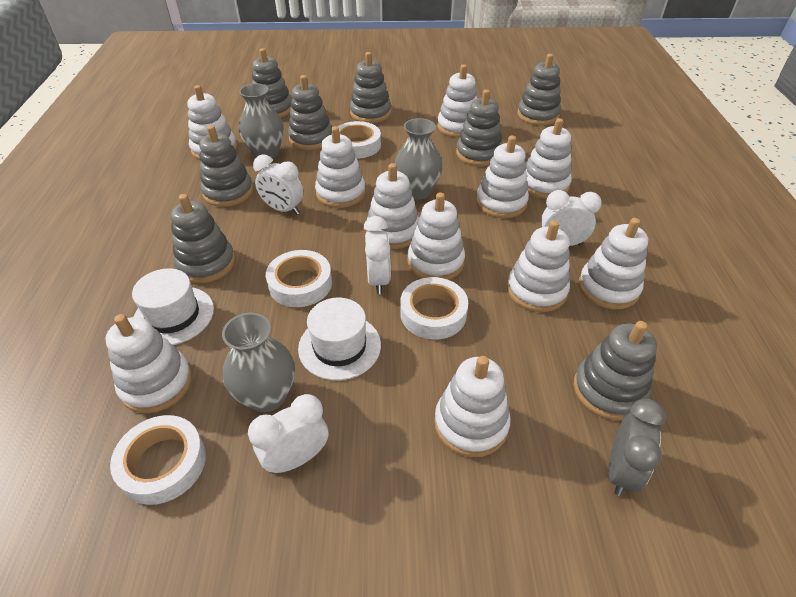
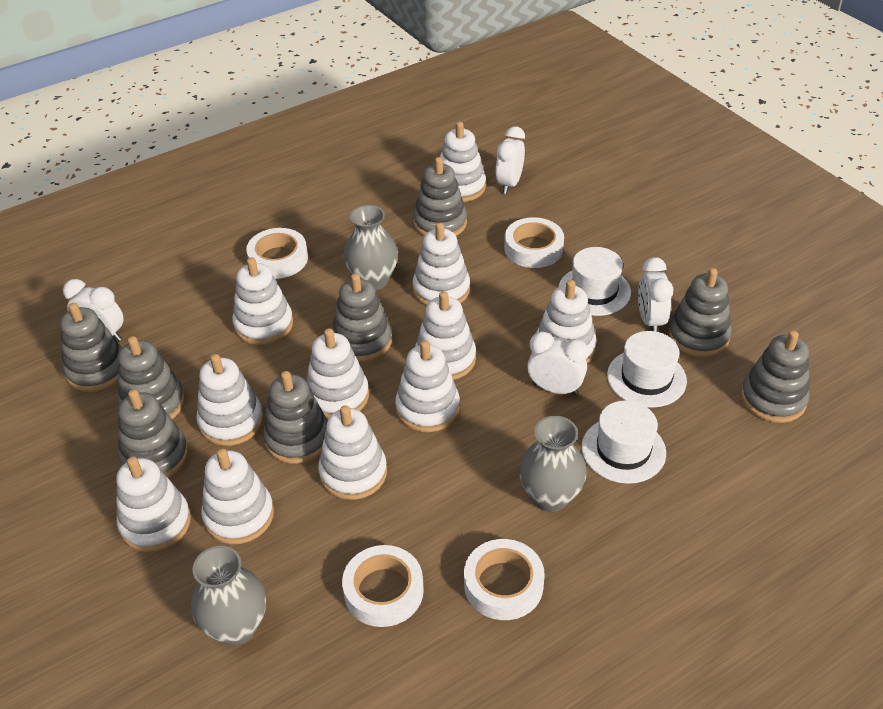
grey clock: [608,399,666,496] = 1 -> none = 0
white hat: [132,268,214,345] [298,298,381,380] = 2 -> [558,247,631,316] [582,400,666,484] [607,331,687,408] = 3

